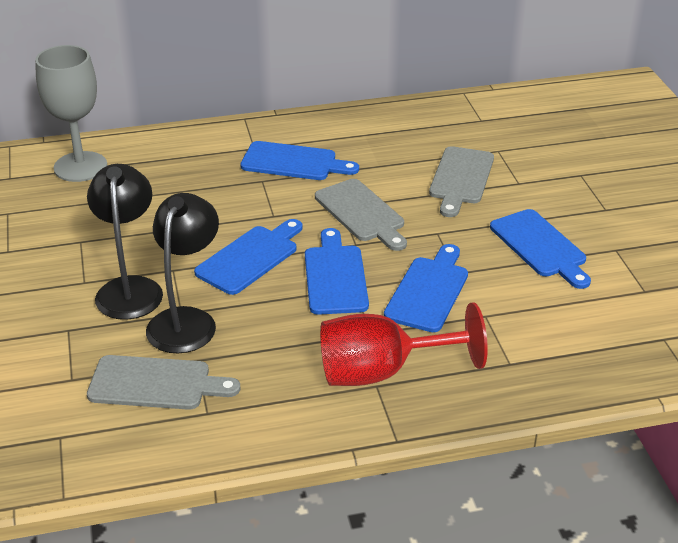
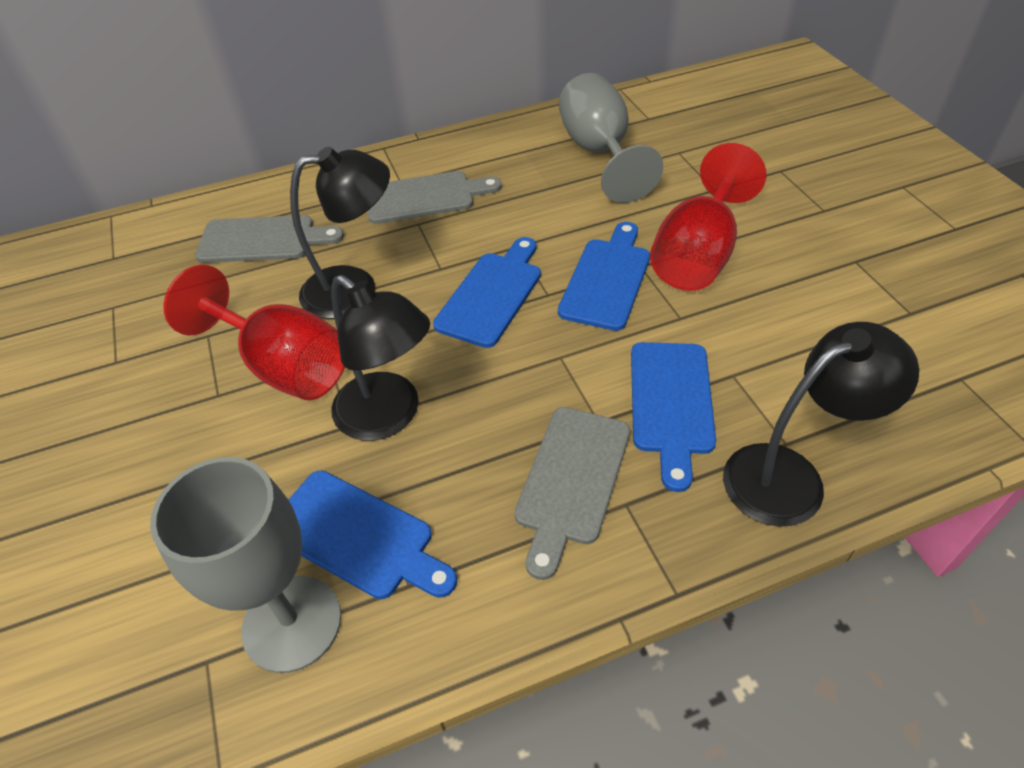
black lamp: [87,164,163,320] [146,193,219,353] = 2 -> [290,147,390,319] [331,275,430,441] [723,322,919,527] = 3
blue cutting board: [194,219,303,295] [240,141,359,180] [305,228,369,315] [384,244,468,332] [490,209,591,289] = 5 -> [289,471,457,599] [433,237,541,348] [558,222,650,331] [631,342,716,492] = 4
grey goblet: [35,45,107,182] = 1 -> [150,457,341,673] [559,73,664,203] = 2
red goblet: [320,302,488,386] = 1 -> [164,265,345,400] [650,143,766,291] = 2

